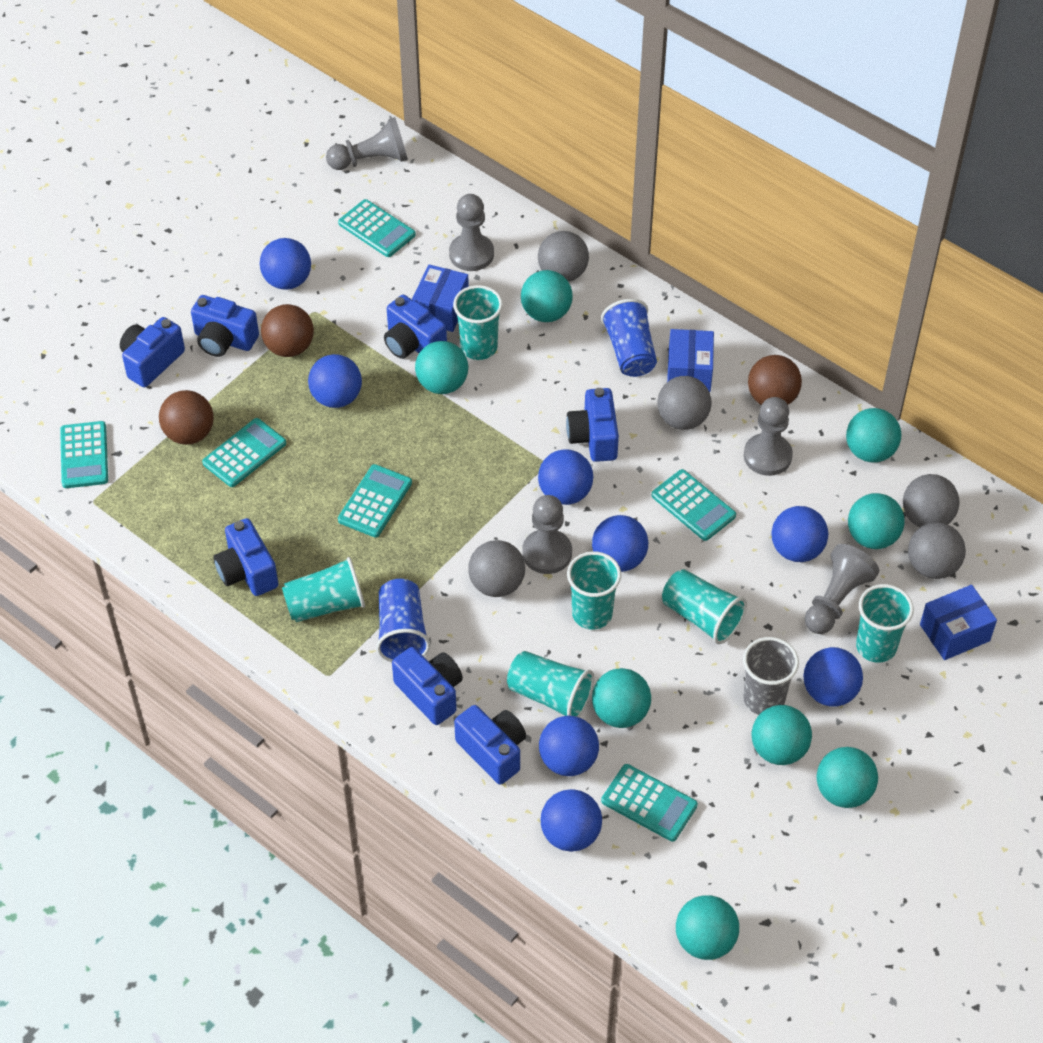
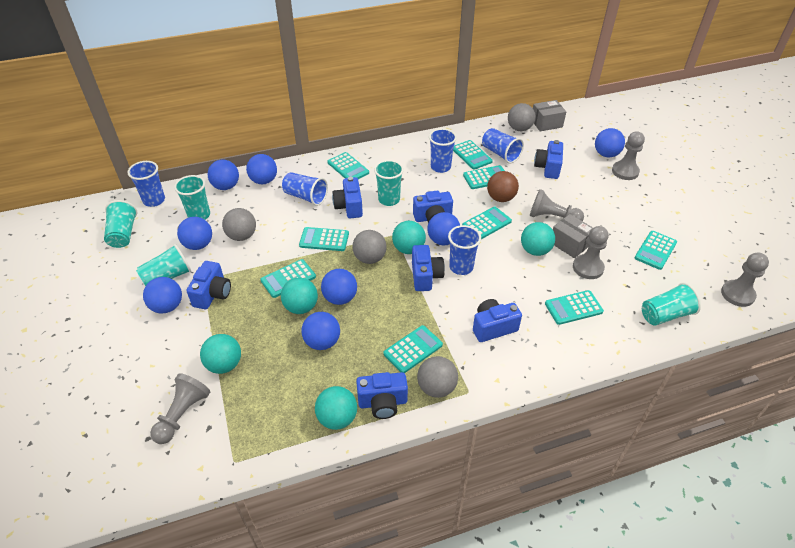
blue box: [412,265,469,332] [667,329,714,392] [920,585,997,660] = 3 -> none = 0
blue cup: [376,579,430,662] [601,299,657,377] = 2 -> [127,161,165,207] [282,172,328,206] [429,128,457,173] [448,225,481,275] [482,128,524,163] = 5
brown ball: [159,390,214,445] [261,304,314,357] [748,355,802,405] = 3 -> [487,171,519,202] = 1
grey ball: [468,540,525,597] [538,231,589,282] [657,376,711,430] [903,474,959,527] [908,522,966,579] = 5 -> [222,208,256,241] [352,230,387,264] [417,356,458,398] [508,103,535,131] = 4
grey box: none = 0 -> [533,100,566,131] [553,214,593,258] = 2
grey cup: [743,637,799,715] = 1 -> none = 0
turquoise ball: [415,341,468,394] [521,270,573,322] [592,668,651,728] [676,895,739,960] [752,705,812,765] [817,747,878,808] [846,408,901,462] [848,493,905,549] = 8 -> [200,334,241,374] [281,278,318,314] [315,386,357,430] [392,221,426,254] [521,222,555,256] = 5
turquoise calculator: [60,421,108,488] [202,418,286,487] [338,199,416,257] [338,464,412,538] [601,764,698,842] [651,469,736,541] = 6 -> [260,259,316,298] [299,227,349,251] [327,152,369,179] [383,325,443,373] [453,140,493,170] [462,207,512,239] [463,165,505,189] [545,290,604,325] [635,231,677,270] = 9
turquoise cup: [282,557,365,622] [453,285,503,360] [507,651,594,717] [567,551,621,630] [662,569,747,644] [856,584,914,663] = 6 -> [104,200,137,248] [136,244,191,286] [174,175,210,220] [374,160,404,206] [642,282,701,326] = 5

